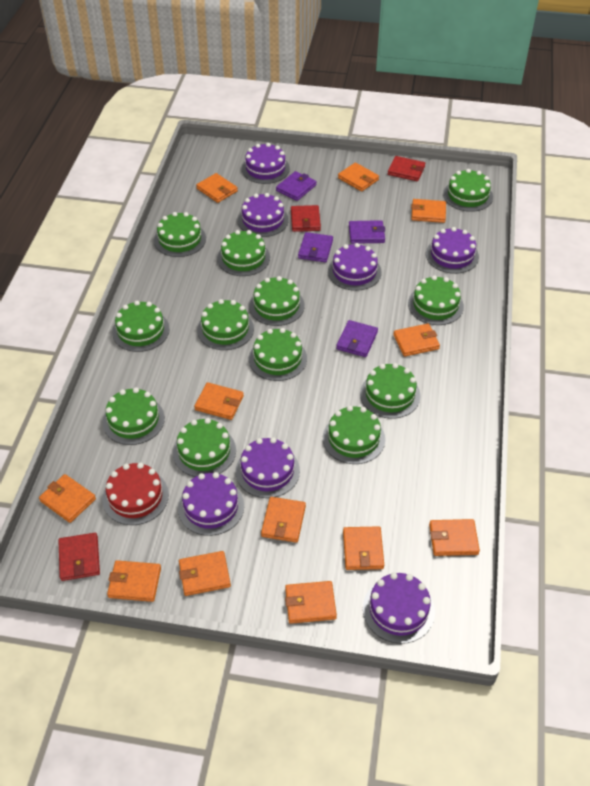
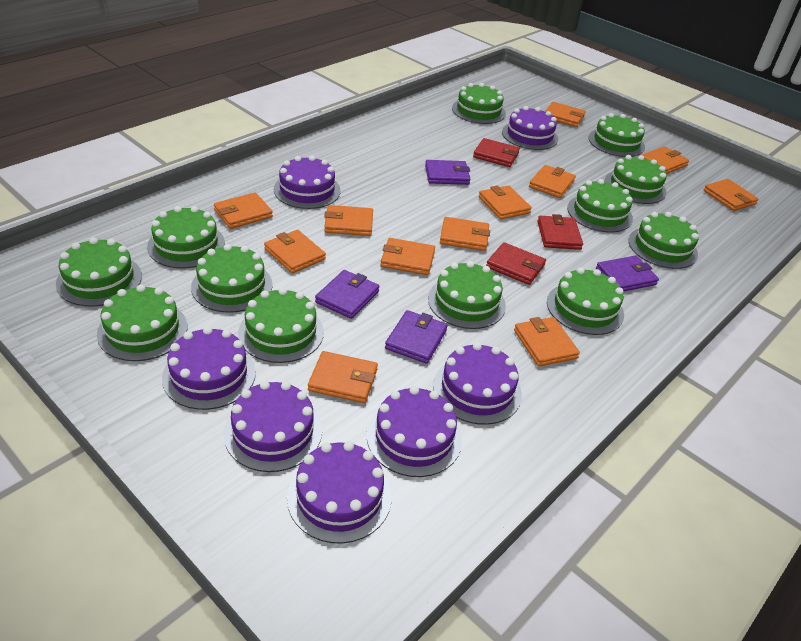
red cake: [102,463,169,525] = 1 -> none = 0

